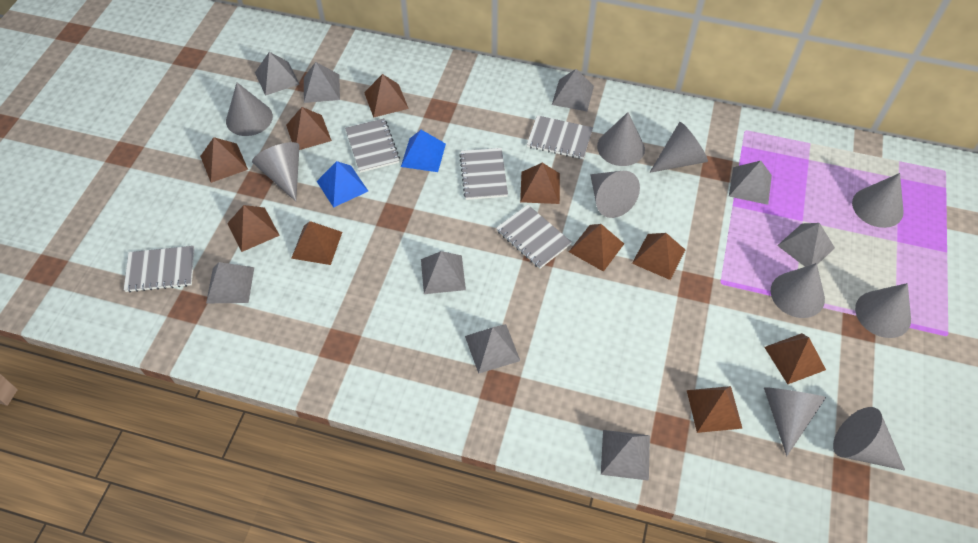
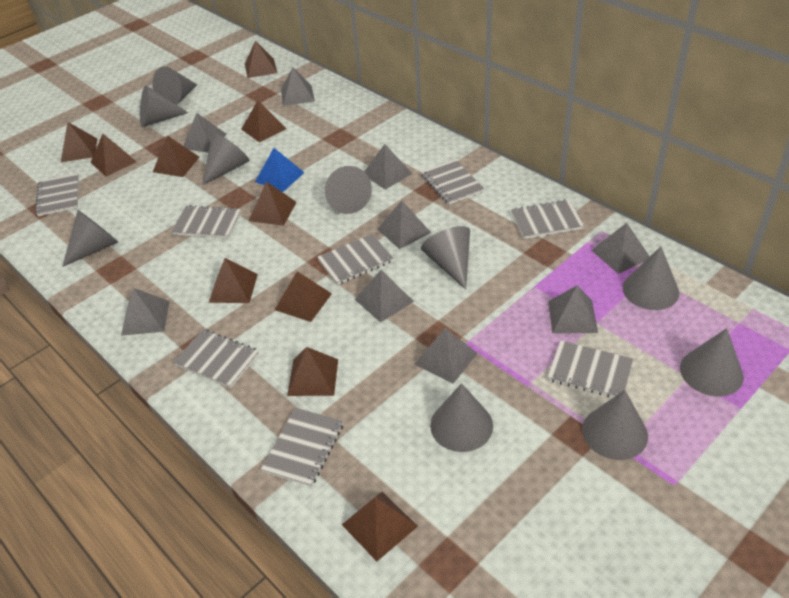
blue pyramid: [317,161,368,208] [401,130,446,172] = 2 -> [255,148,305,192] = 1
grey notebook: [124,246,195,292] [345,118,400,173] [459,148,508,200] [496,205,572,269] [527,115,593,159] = 5 -> [35,173,79,216] [171,205,241,239] [173,329,259,388] [261,408,343,487] [317,234,393,285] [421,159,484,205] [511,199,584,239] [548,340,633,397] = 8

